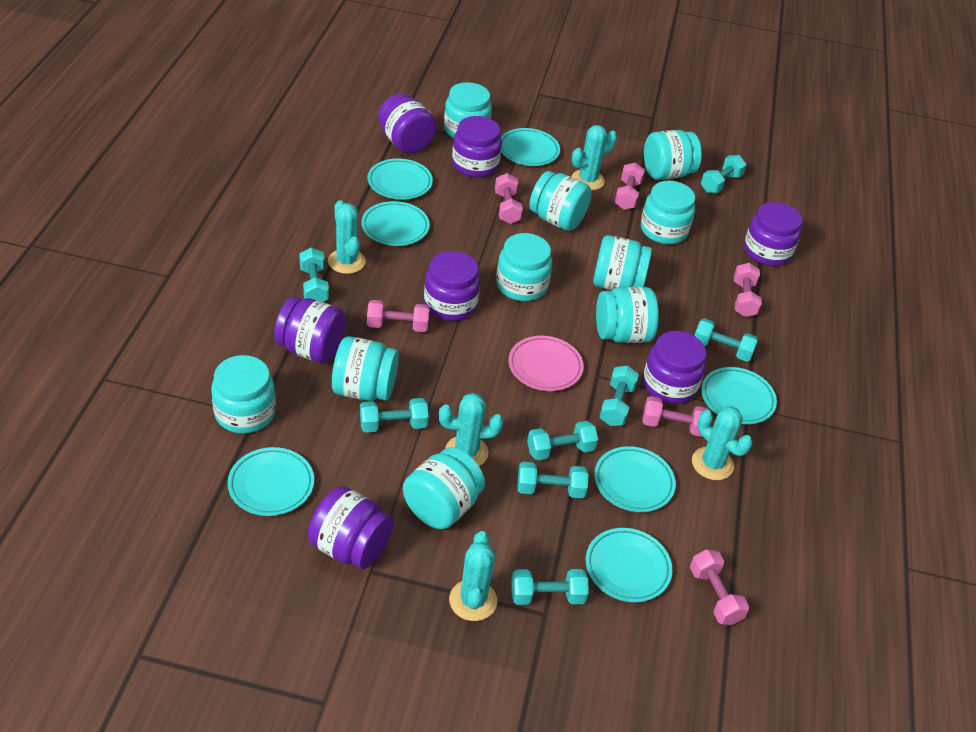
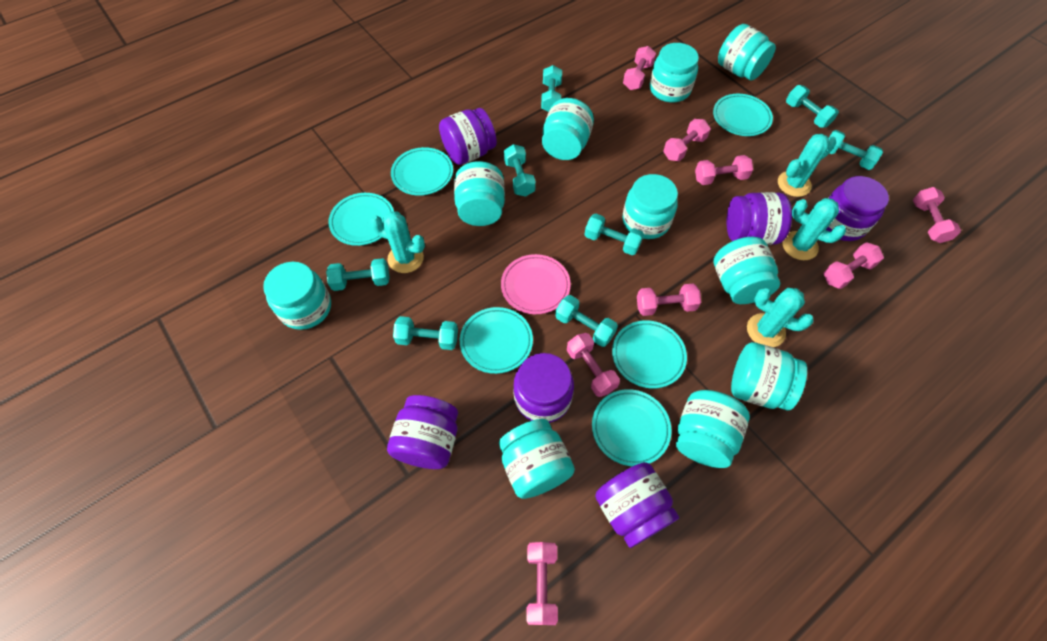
pink dumbbell: [367,300,430,332] [495,173,523,224] [614,162,645,210] [642,396,710,437] [690,549,749,625] [734,263,762,317] = 6 -> [526,542,558,625] [567,333,620,397] [623,46,656,90] [637,284,701,316] [663,119,711,161] [695,155,753,185] [824,242,884,289] [913,187,961,243] = 8
purple jar: [274,297,346,363] [308,486,394,569] [378,94,437,154] [424,251,480,321] [452,116,502,177] [643,331,706,404] [744,202,802,266] = 7 -> [387,395,458,469] [439,108,497,165] [513,353,574,423] [595,462,679,548] [727,192,792,245] [826,176,889,241] = 6
turquoise cactus: [328,200,366,274] [439,393,503,466] [449,531,497,621] [572,125,617,190] [692,406,753,480] = 5 -> [370,211,425,273] [747,288,814,347] [778,134,836,197] [782,198,846,260] = 4
turquoise plate: [228,447,314,516] [361,201,430,246] [367,159,433,200] [501,128,560,166] [586,528,672,602] [594,446,676,512] [701,367,777,424] = 7 -> [328,193,394,246] [391,147,453,196] [460,307,533,374] [592,389,671,466] [612,320,687,389] [713,94,773,136] = 6

